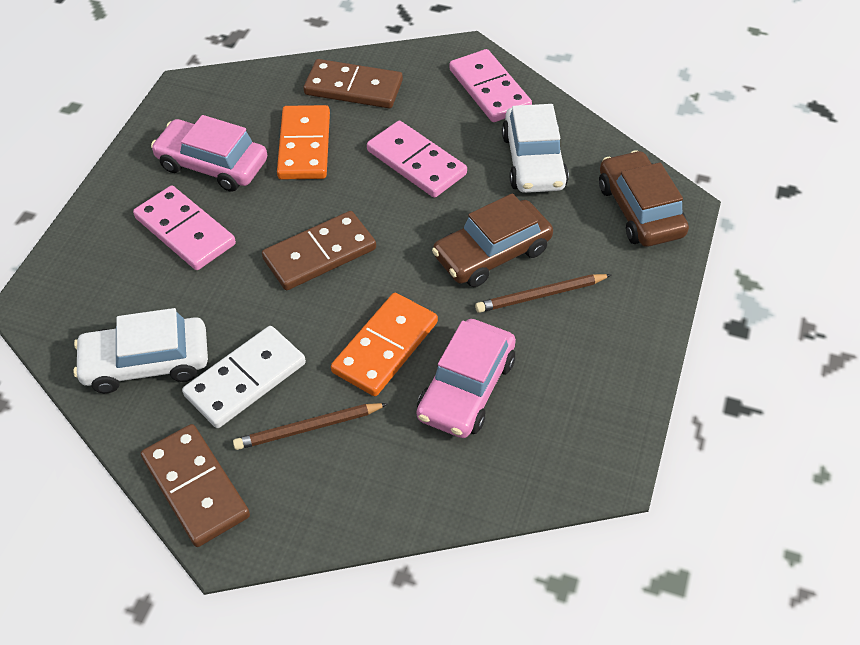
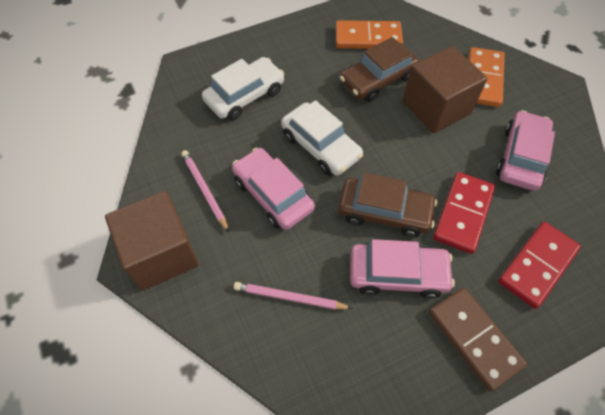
brown cube: none = 0 -> [105,191,199,291] [403,46,488,134] = 2
brown domino: [141,424,250,547] [262,211,376,290] [304,59,403,108] = 3 -> [429,288,527,392] = 1
brown pencil: [233,403,387,450] [475,274,611,313] = 2 -> none = 0
pink car: [151,115,267,192] [417,319,516,438] = 2 -> [232,148,315,230] [350,239,455,299] [496,110,555,191] = 3
pink domino: [133,186,236,270] [367,121,467,198] [449,49,532,122] = 3 -> none = 0
pink pencil: none = 0 -> [181,150,229,232] [234,282,353,310] = 2
red domino: none = 0 -> [433,172,495,254] [498,222,581,309] = 2
white domino: [182,326,306,428] = 1 -> none = 0

